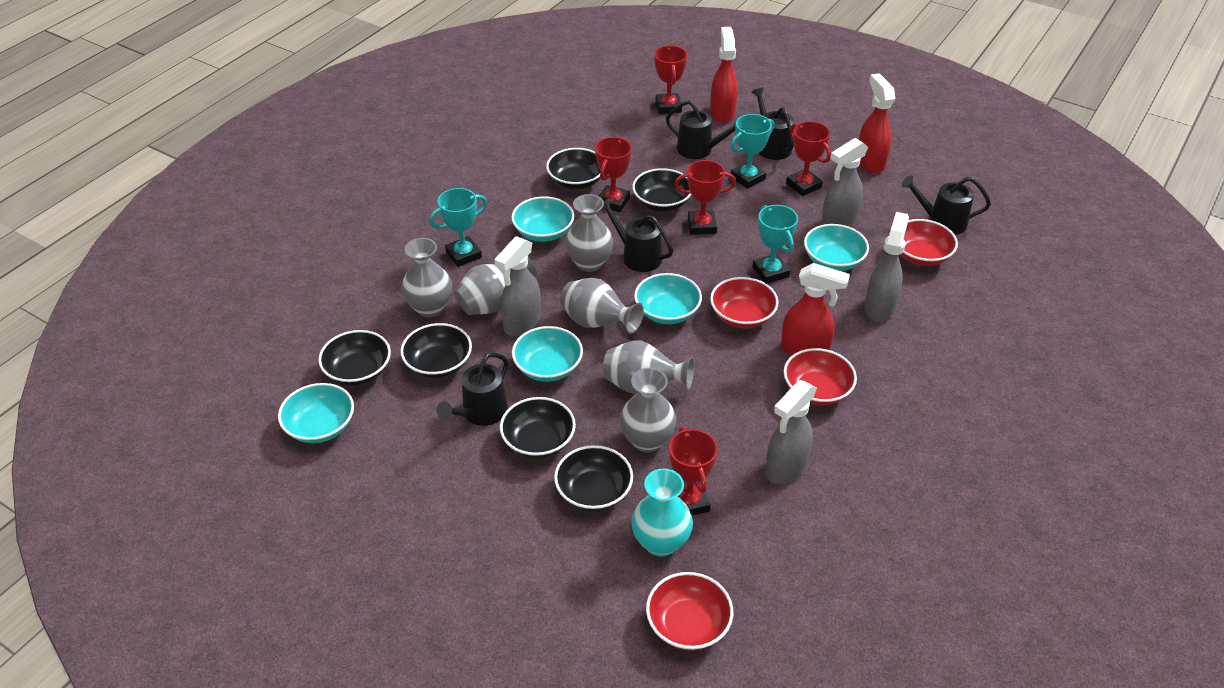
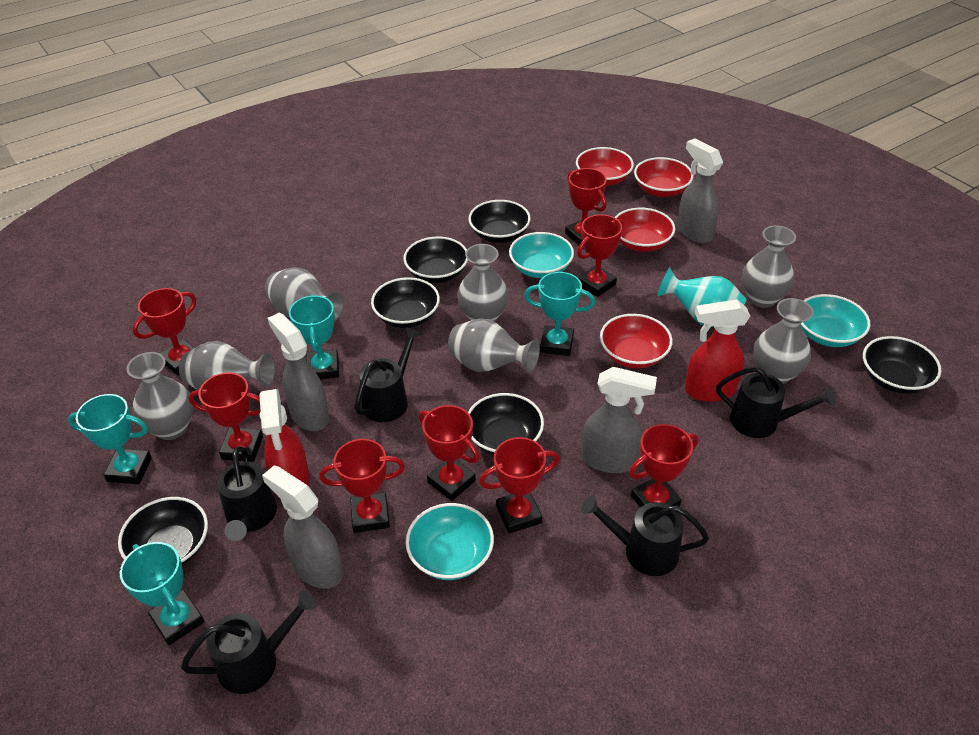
grey vase: [401,238,452,318] [455,256,537,315] [560,278,644,333] [565,194,613,272] [603,340,694,394] [620,368,677,453] = 6 -> [127,352,194,440] [179,341,275,390] [265,267,344,321] [448,319,540,373] [457,244,509,322] [742,225,796,308] [753,298,814,384] = 7
red spray bottle: [710,27,738,123] [781,263,850,356] [859,73,895,173] = 3 -> [259,389,310,486] [685,299,750,402] = 2
red trophy: [595,137,632,212] [654,46,687,114] [669,427,718,516] [674,160,736,235] [786,121,831,196] = 5 -> [133,288,196,375] [188,373,263,462] [319,439,405,533] [419,405,479,501] [479,437,560,533] [565,168,607,245] [577,214,624,297] [629,424,698,508] = 8
turquoise bowl: [278,383,354,443] [511,196,574,242] [512,326,583,382] [634,273,702,324] [804,224,869,271] = 5 -> [405,503,494,580] [509,232,574,278] [800,294,871,347] = 3
turquoise trophy: [429,188,487,267] [730,114,774,189] [753,205,798,284] = 3 -> [68,394,152,484] [120,542,204,645] [289,294,339,380] [524,272,595,356] = 4

